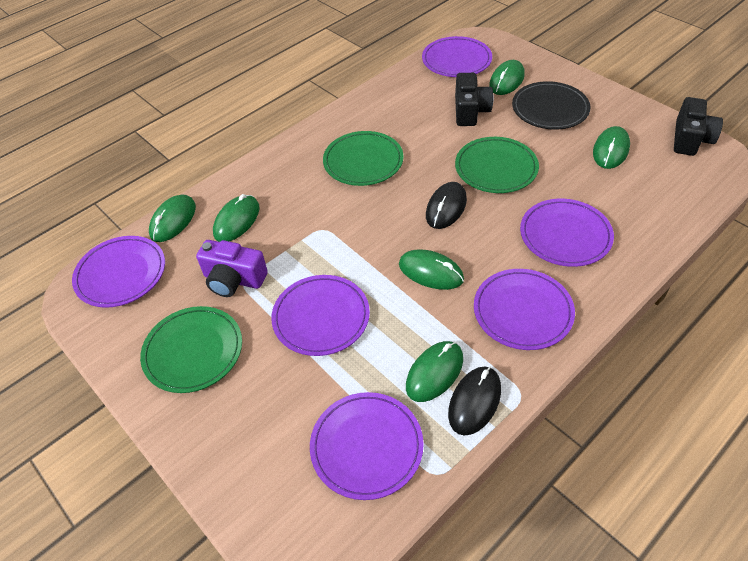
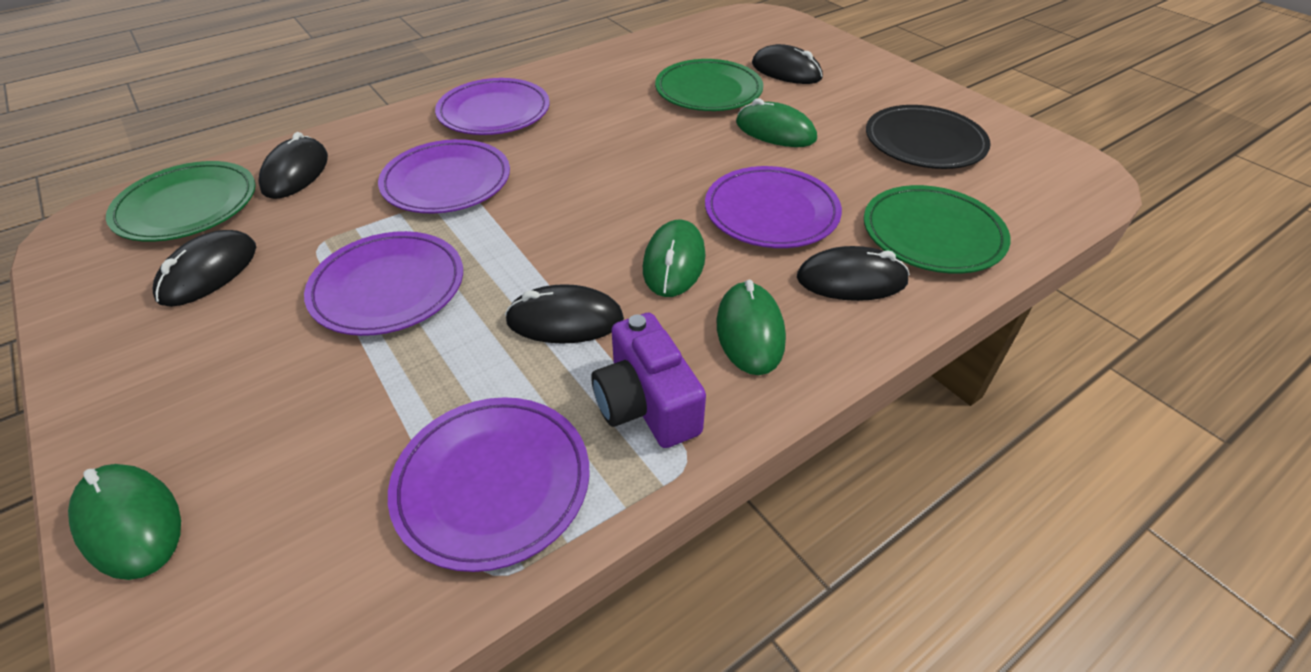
black camera: [455,73,494,126] [674,97,723,156] = 2 -> none = 0
black mouse: [426,182,467,229] [448,366,501,436] = 2 -> [153,230,256,307] [258,132,328,199] [505,284,624,344] [752,44,823,84] [797,246,910,301] = 5
green mouse: [149,195,196,242] [213,194,260,242] [399,250,464,290] [406,341,463,402] [489,60,525,95] [593,126,630,169] = 6 -> [68,464,181,580] [643,220,705,297] [716,279,786,375] [736,98,817,147] = 4
purple plate: [72,236,165,308] [271,275,370,356] [310,392,424,500] [422,36,492,77] [474,269,575,350] [520,199,614,267] = 6 -> [304,231,463,336] [378,139,510,213] [388,397,590,572] [435,78,550,135] [705,166,842,248] = 5

